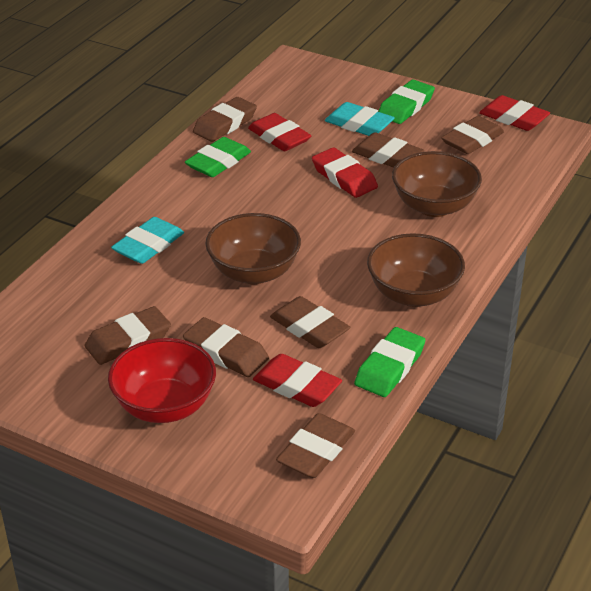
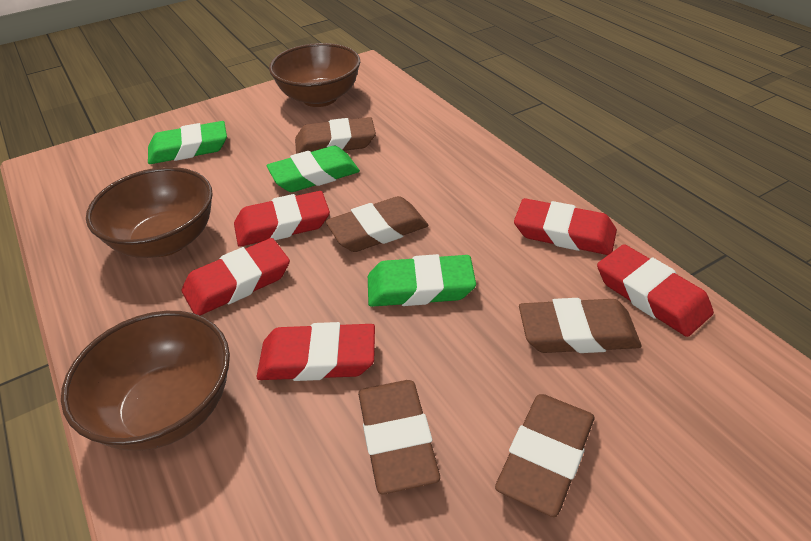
brown eraser: [85,306,171,365] [183,317,269,377] [193,97,257,142] [270,296,350,348] [276,413,355,478] [352,132,424,168] [441,116,504,154] = 7 -> [295,117,376,154] [325,196,428,252] [358,380,440,494] [495,394,594,517] [519,298,642,353] = 5
red bowl: [108,338,216,423] = 1 -> none = 0
red eraser: [248,113,311,151] [253,354,342,407] [312,148,378,198] [479,95,550,131] = 4 -> [182,238,290,316] [234,191,330,247] [257,322,375,381] [514,198,617,255] [597,244,714,337] = 5
turquoise eraser: [111,217,184,264] [325,102,395,136] = 2 -> none = 0

